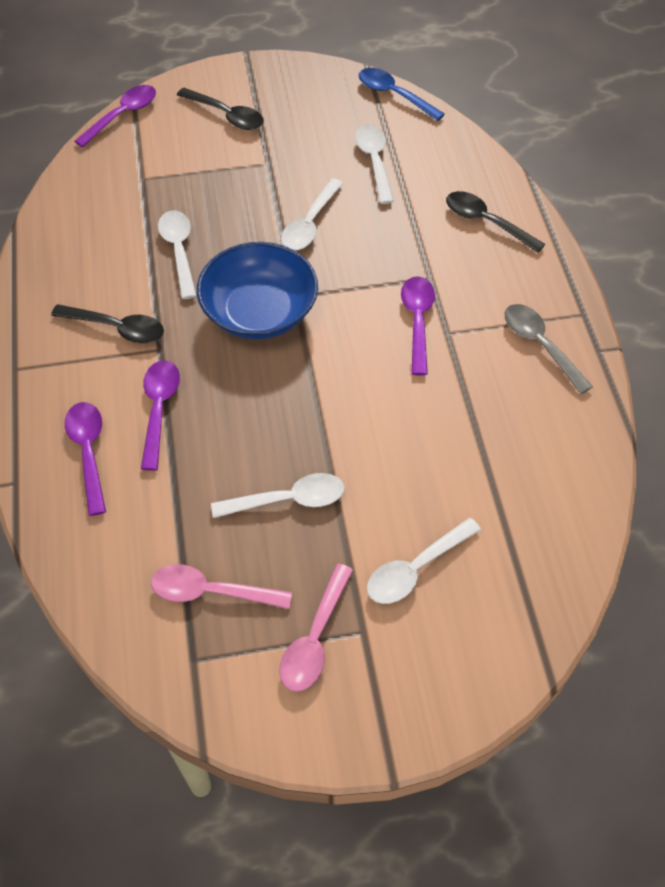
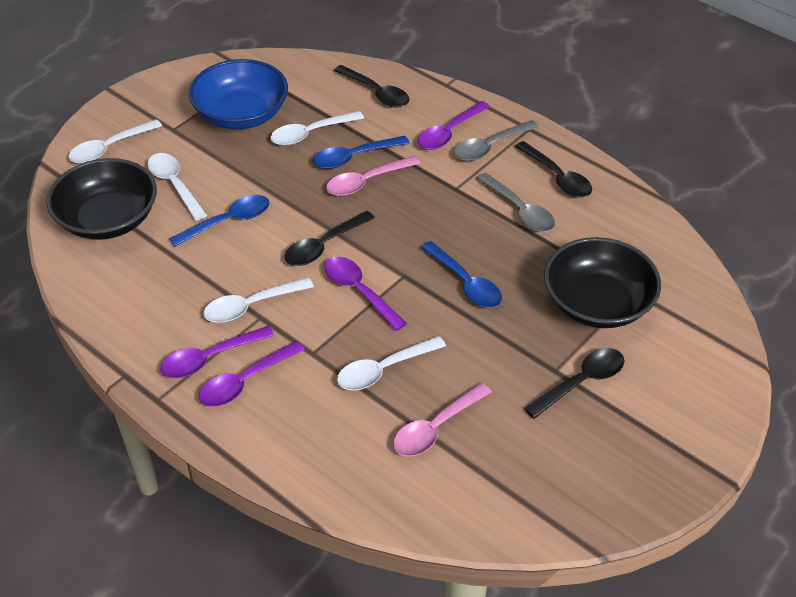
black bowl: none = 0 -> [46,158,157,240] [544,237,661,328] = 2
black spoon: [51,304,164,343] [177,88,263,130] [446,191,545,253] = 3 -> [285,211,375,266] [334,65,409,108] [515,141,592,197] [524,348,624,419] = 4
blue spoon: [359,68,445,121] = 1 -> [169,195,270,247] [313,136,410,169] [421,241,502,308] = 3
grey spoon: [505,304,593,394] = 1 -> [454,120,539,161] [476,173,555,232] = 2

